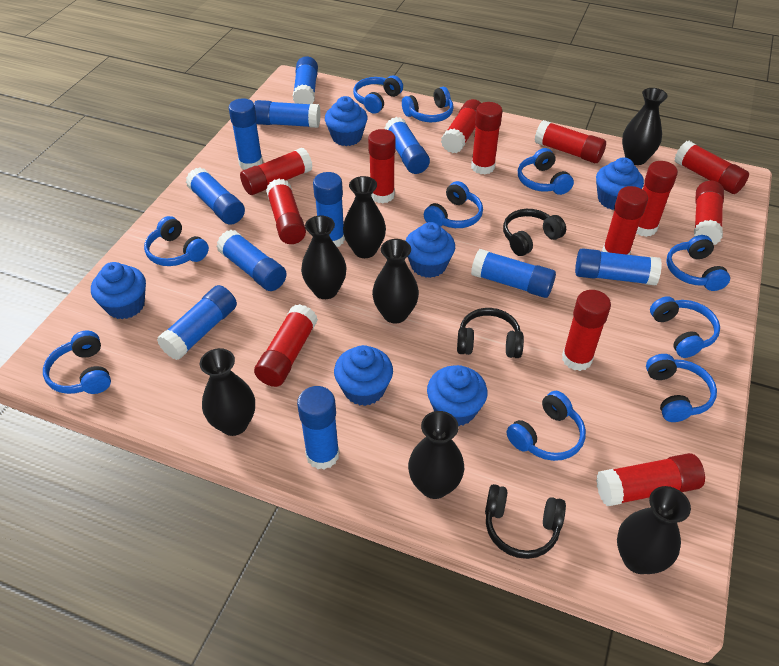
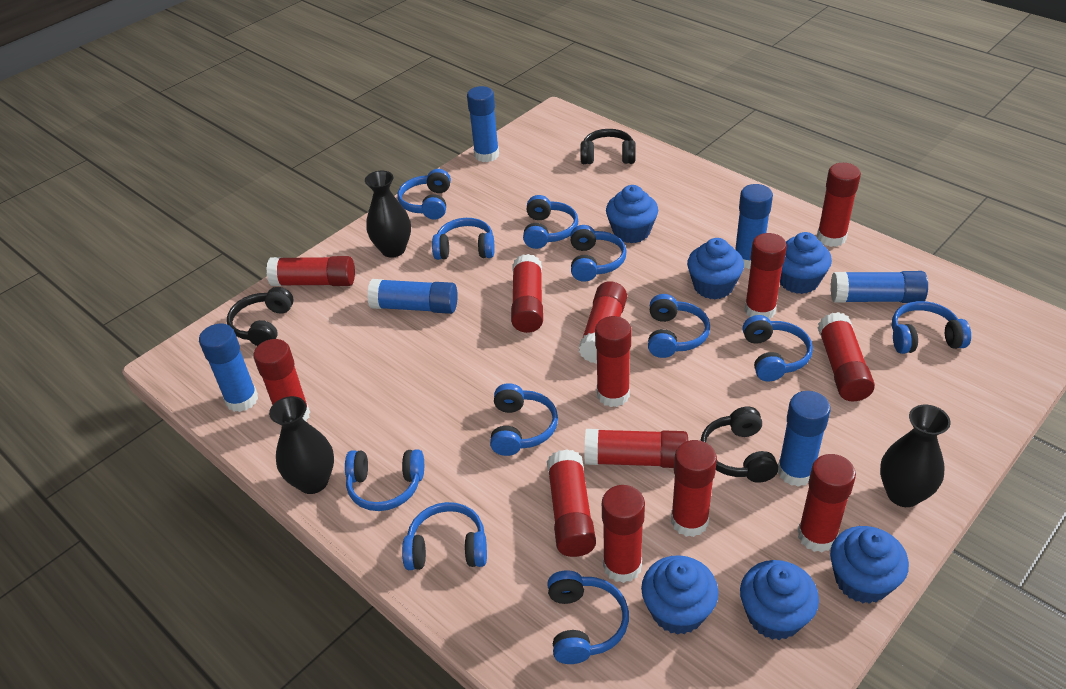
black vase: [200,348,255,436] [301,216,347,299] [343,176,386,258] [372,239,419,324] [408,411,464,499] [617,486,691,574] [622,88,668,165] = 7 -> [269,396,334,494] [365,171,411,258] [880,405,951,507] = 3
blue glue stick: [157,285,237,360] [186,168,245,225] [216,230,287,291] [228,98,263,170] [254,100,321,128] [293,56,318,104] [297,386,339,470] [313,172,345,247] [385,117,430,174] [471,249,556,298] [575,248,662,285] = 11 -> [199,324,258,412] [367,279,458,314] [467,86,499,162] [735,184,773,269] [778,391,831,487] [831,271,928,303] = 6
blue headphones: [43,330,111,394] [144,216,209,266] [353,75,403,114] [402,87,454,122] [424,181,483,228] [507,391,586,461] [518,148,574,195] [646,354,717,422] [650,296,720,358] [666,235,730,291] = 10 -> [345,450,424,511] [398,169,451,220] [402,502,487,570] [432,218,494,260] [490,383,558,456] [523,195,578,249] [547,570,629,664] [570,225,627,282] [648,294,710,358] [742,315,813,381] [892,301,971,354] = 11

